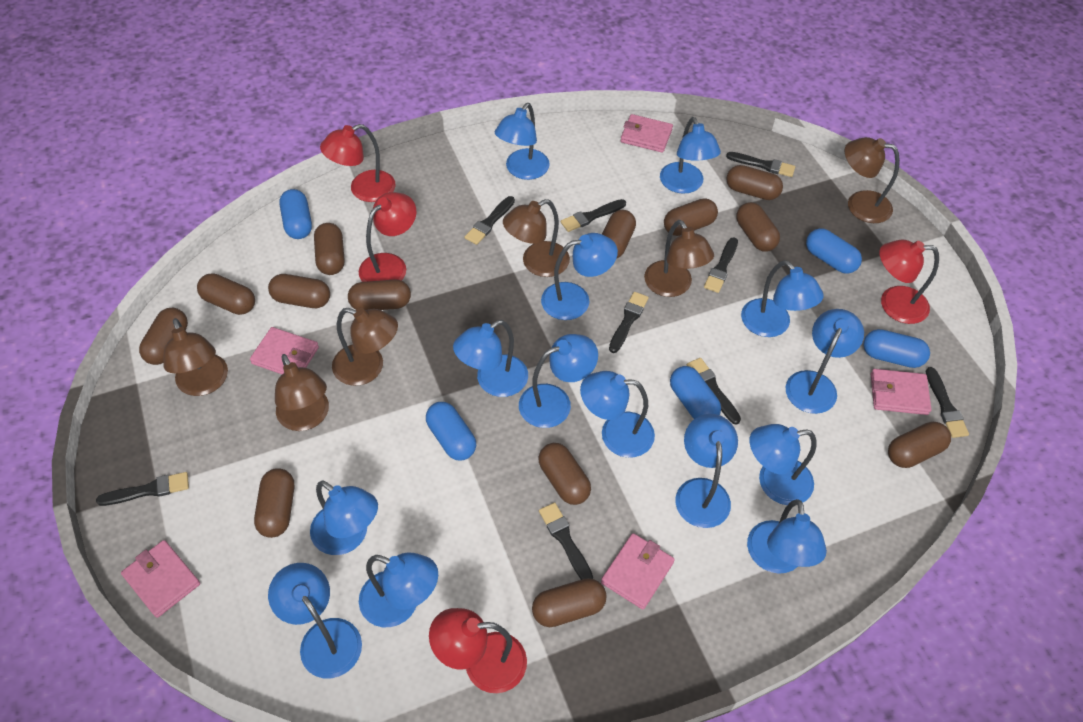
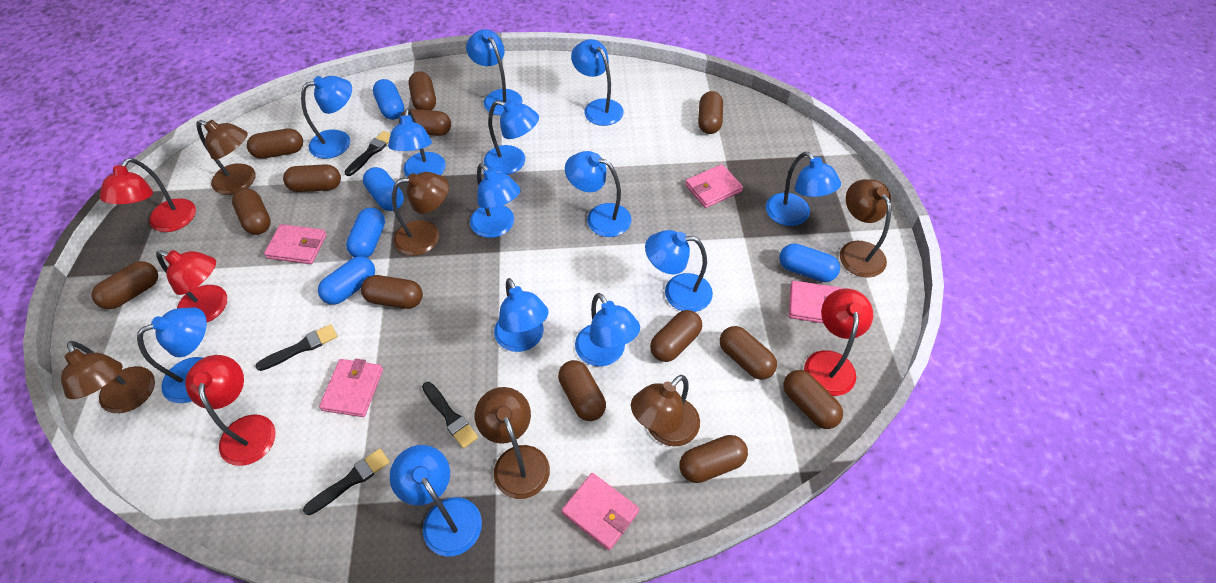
black brush: [96,472,189,506] [465,196,515,245] [539,502,593,580] [561,199,626,232] [609,292,649,353] [687,358,741,425] [704,237,738,293] [726,152,795,177] [925,367,969,438] = 9 -> [255,324,337,371] [303,448,390,515] [344,131,391,176] [422,382,478,448] = 4
blue lamp: [268,563,362,678] [310,480,378,555] [359,553,438,627] [453,320,528,397] [495,103,550,180] [519,334,598,428] [541,233,618,320] [580,371,655,458] [660,117,721,194] [675,414,738,528] [741,260,824,337] [747,499,827,574] [750,424,816,505] [786,309,864,414] = 14 -> [137,307,207,403] [301,76,352,159] [388,108,446,177] [390,445,482,556] [466,29,522,115] [470,163,521,238] [484,100,539,175] [494,278,548,352] [565,151,631,237] [571,39,624,126] [575,293,640,366] [645,230,713,312] [766,152,841,226] = 13

